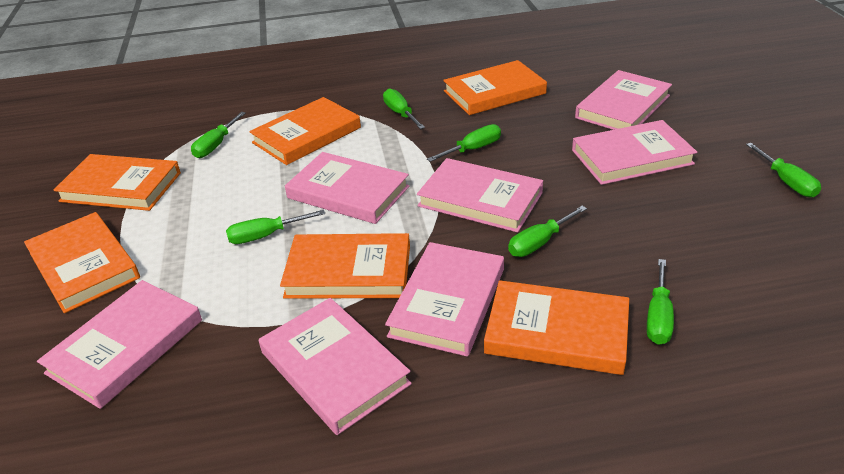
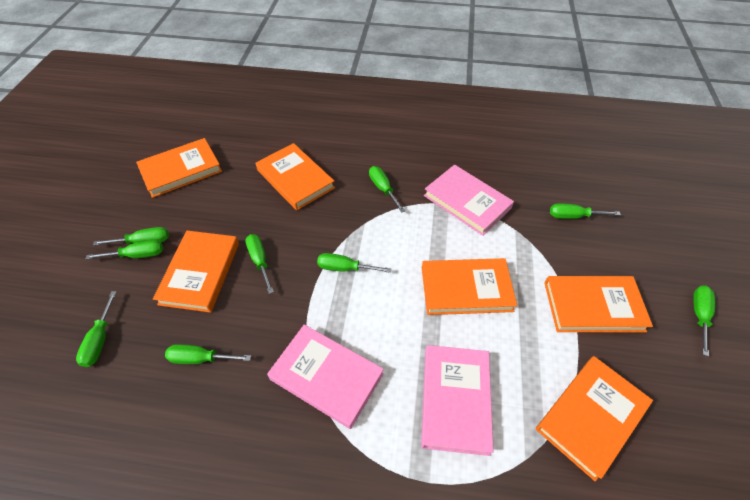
green screwdriver: [191,112,246,158] [226,210,325,244] [383,88,425,129] [427,124,501,162] [508,206,587,257] [647,259,674,345] [746,143,821,197] = 7 -> [76,291,117,367] [86,240,163,259] [93,227,169,246] [165,344,251,364] [245,234,274,294] [317,253,391,273] [369,166,405,213] [550,203,621,219] [693,286,715,357] = 9
pink book: [37,280,202,409] [259,298,412,435] [285,152,409,224] [385,242,504,357] [417,158,543,232] [572,120,697,185] [575,70,672,130] = 7 -> [267,324,384,429] [421,345,493,456] [424,165,514,236] = 3

